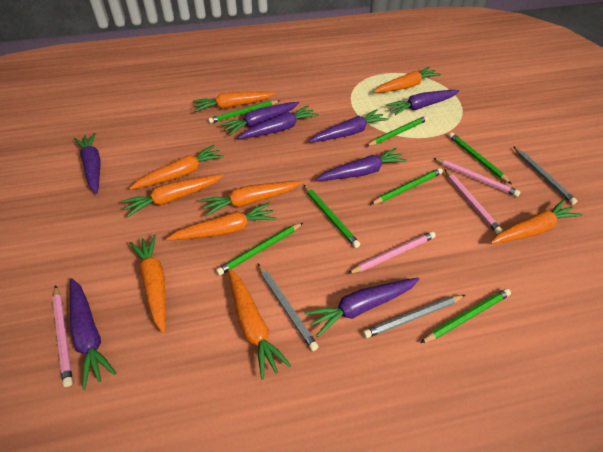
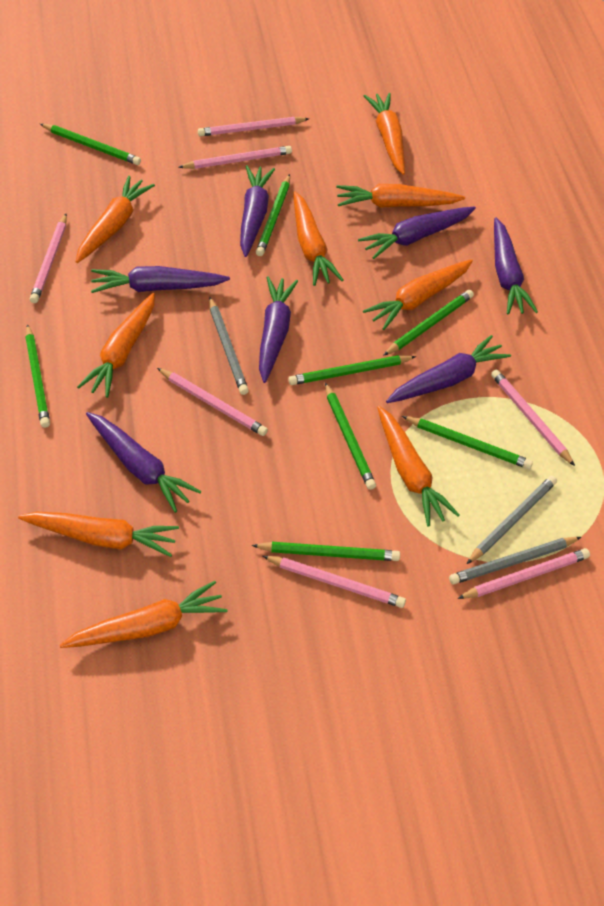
green pencil: [208,100,280,123] [216,223,303,275] [304,185,360,248] [366,116,428,146] [370,168,443,205] [421,288,511,343] [449,133,512,184] = 7 -> [25,324,50,428] [40,124,141,165] [252,542,400,561] [256,174,290,256] [288,355,416,385] [325,382,376,490] [383,290,474,356] [402,416,533,469] = 8
pink pencil: [52,285,73,387] [347,231,436,274] [433,158,520,197] [444,169,503,234] = 4 -> [30,214,67,303] [157,368,268,436] [178,146,292,169] [198,117,309,136] [263,556,406,608] [457,548,590,599] [491,369,575,466] = 7
purple carrot: [70,278,116,390] [74,133,101,194] [220,102,299,136] [238,105,319,139] [304,278,420,337] [309,109,389,142] [316,148,407,181] [386,90,459,115] = 8 -> [86,412,202,513] [91,266,230,293] [240,165,275,257] [259,276,298,383] [358,207,476,259] [386,335,511,403] [494,217,538,315] = 7

